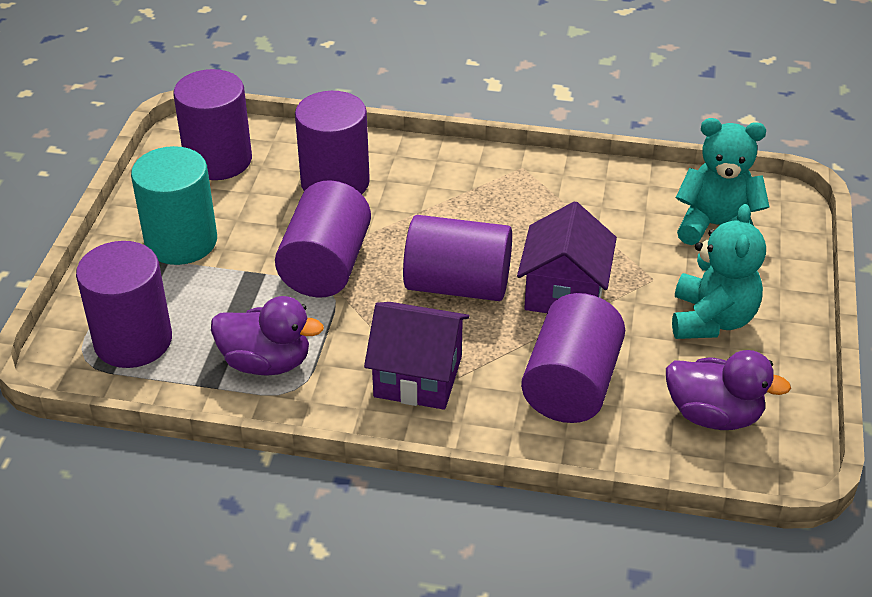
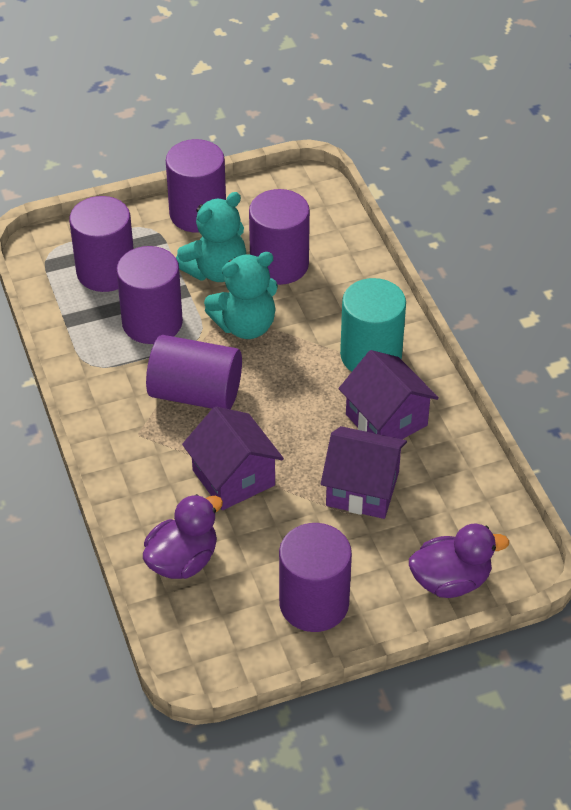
purple house: [364,302,469,410] [517,201,617,313] = 2 -> [182,406,284,510] [321,426,407,519] [339,350,439,439] = 3

